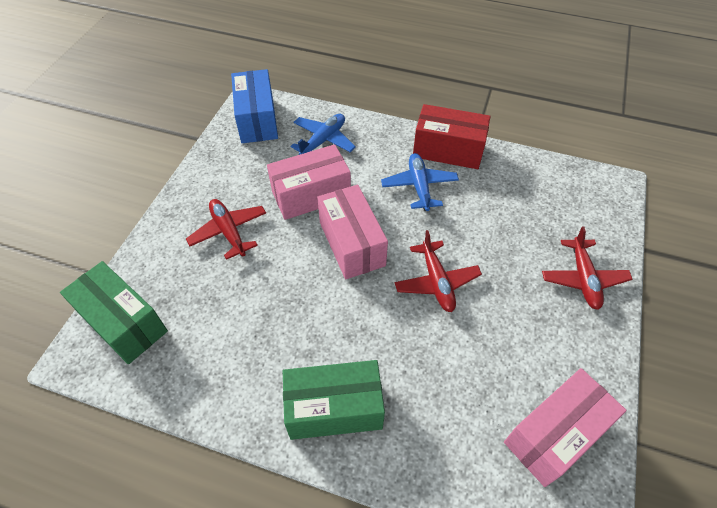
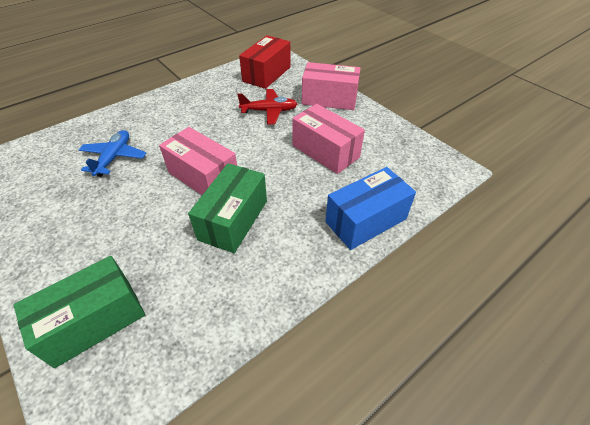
blue plane: [291,114,356,155] [381,153,459,211] = 2 -> [79,130,146,177] = 1
red plane: [186,199,266,260] [395,230,482,312] [542,226,632,310] = 3 -> [237,89,297,125] = 1

